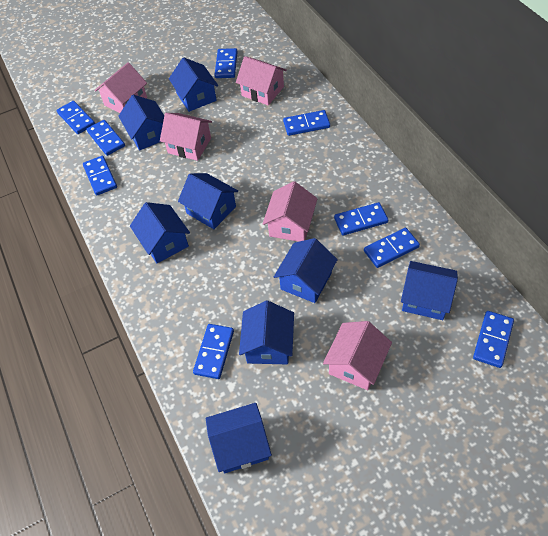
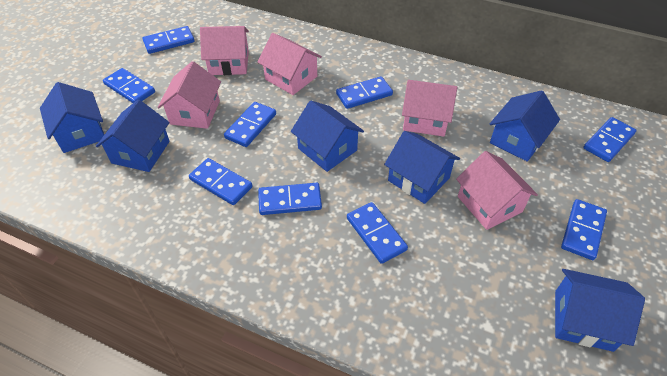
blue house: [118,95,164,151] [130,202,190,263] [169,58,218,112] [178,173,238,229] [206,403,272,473] [239,300,294,364] [274,238,338,303] [401,261,458,320] = 8 -> [40,82,104,153] [96,99,170,172] [291,100,364,172] [384,131,460,204] [490,90,560,162] [555,269,645,352] = 6

